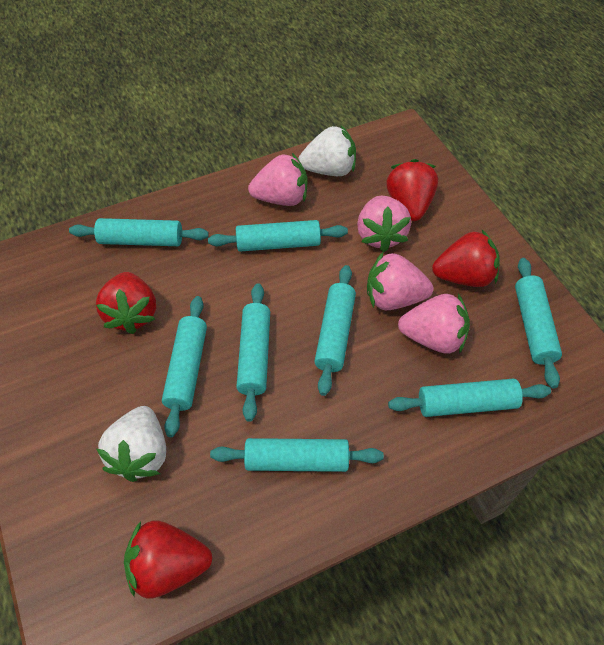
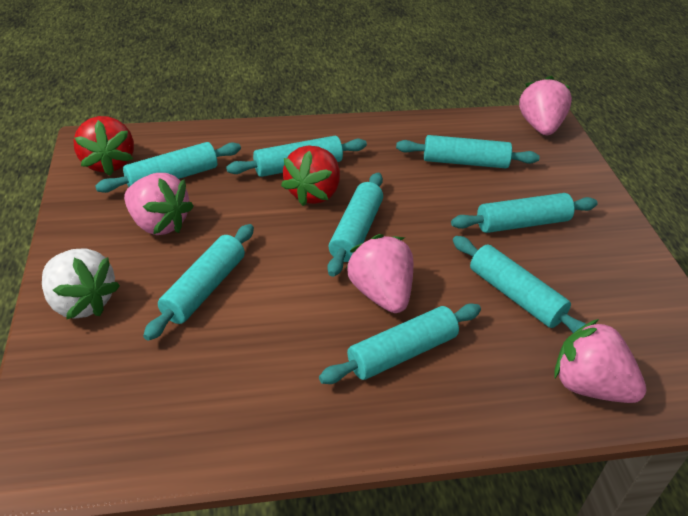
red strawberry: [96,272,156,334] [124,520,212,599] [386,159,438,221] [432,230,500,287] = 4 -> [74,116,134,176] [281,146,340,206] = 2
white strawberry: [96,406,166,482] [298,125,356,176] = 2 -> [42,248,120,320] = 1

